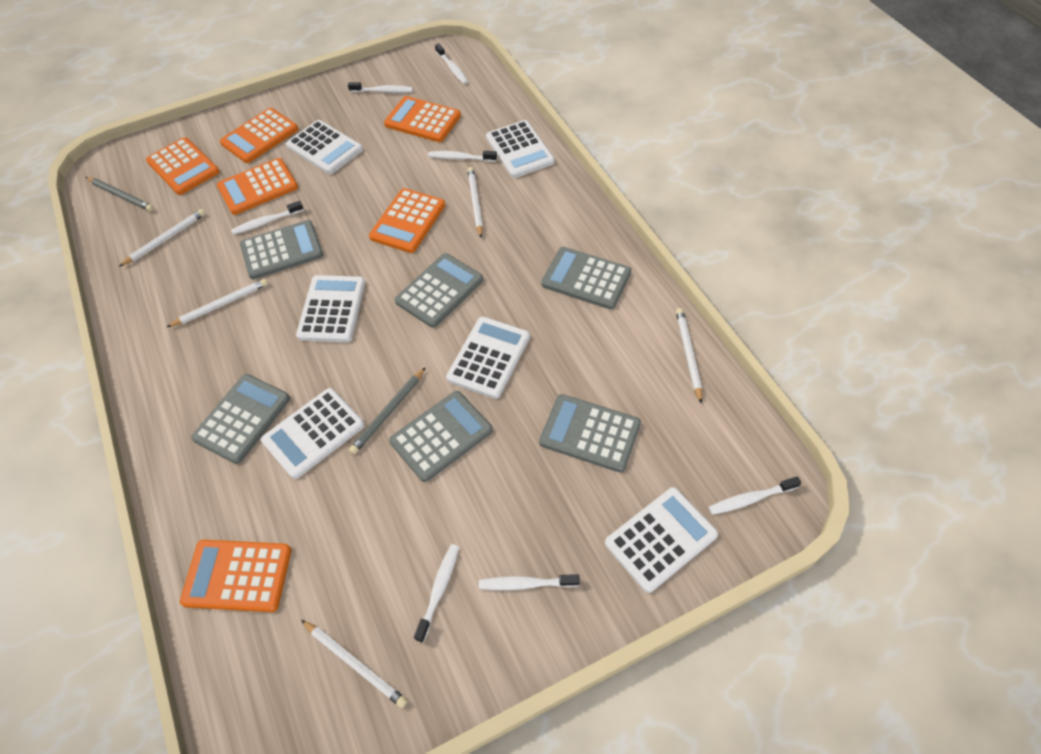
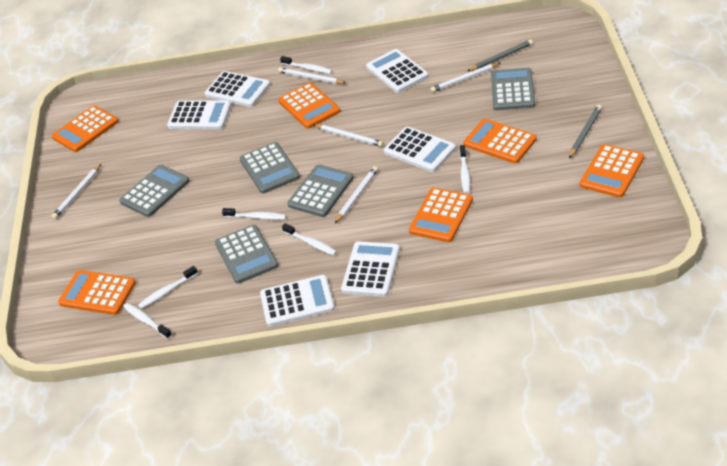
grey calculator: [191,374,290,464] [240,220,323,279] [389,391,493,482] [395,253,483,328] [539,394,641,472] [541,247,631,309] = 6 -> [119,165,190,217] [215,225,278,283] [240,142,300,193] [287,164,354,217] [491,68,535,110] = 5
white toothbrush: [231,201,304,235] [348,82,413,93] [414,544,459,643] [428,151,497,162] [435,43,468,84] [479,574,580,590] [708,476,801,515] = 7 -> [123,303,172,339] [138,266,198,309] [222,208,286,220] [280,56,332,74] [282,223,337,256] [460,145,470,194] = 6

